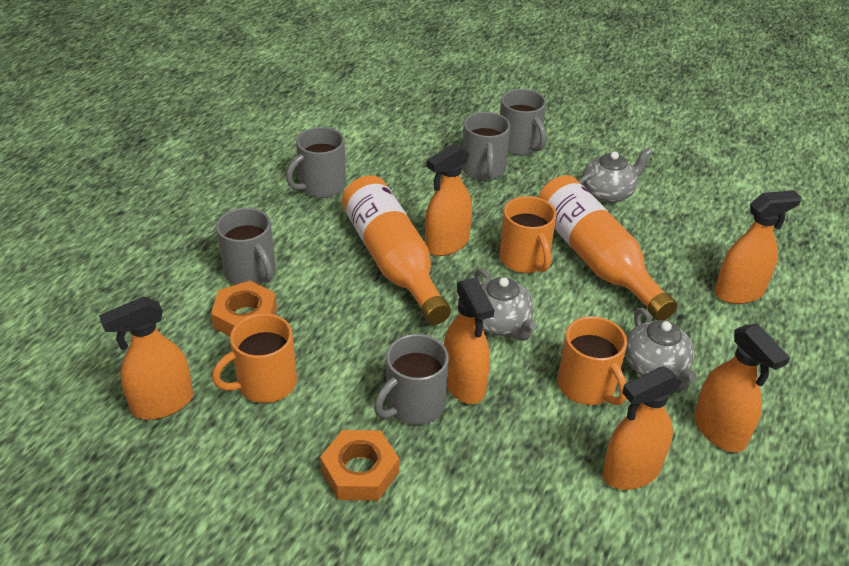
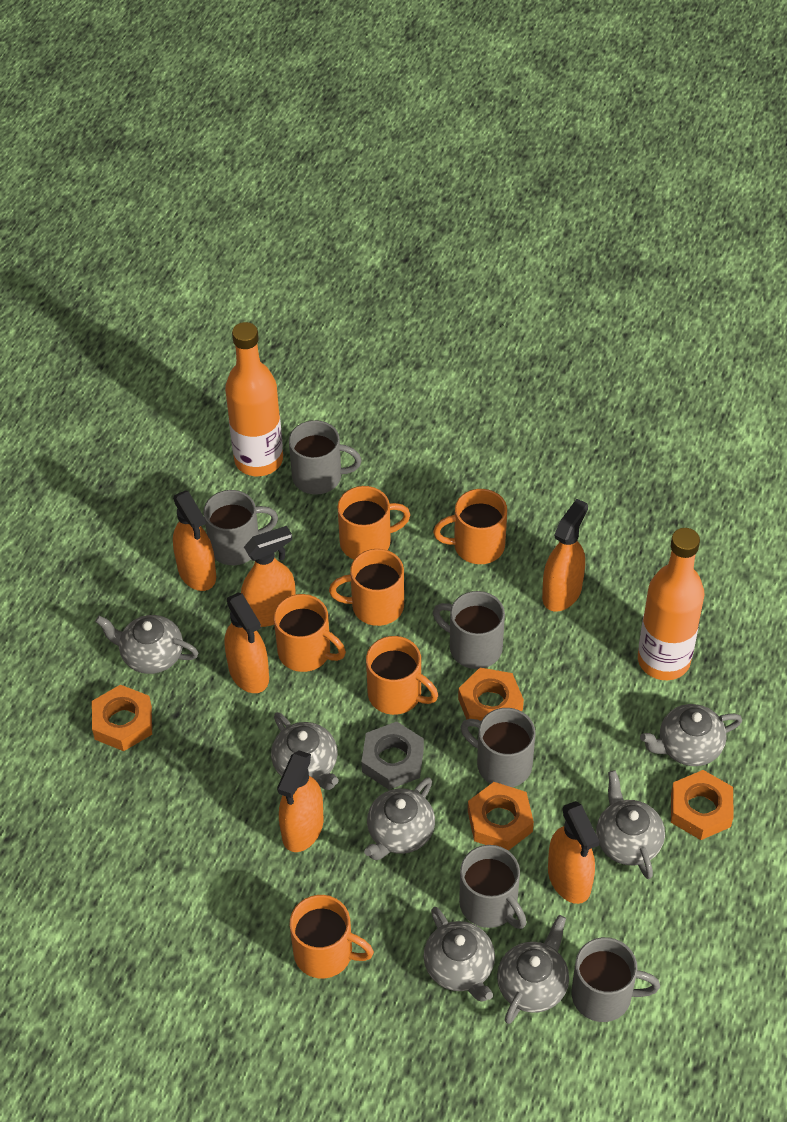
grey mug: [216,208,276,285] [286,127,346,198] [374,334,449,425] [462,112,510,181] [500,89,546,155] = 5 -> [204,490,278,565] [289,420,362,494] [433,591,505,669] [459,845,527,929] [460,708,535,787] [571,937,660,1022] = 6
grey nut: none = 0 -> [361,722,424,790] = 1
grey teapot: [474,268,537,341] [578,147,653,203] [625,308,696,390] = 3 -> [95,615,199,674] [271,712,339,790] [364,777,435,860] [424,907,495,1002] [497,915,569,1024] [596,770,665,879] [640,704,742,766] = 7
orange mug: [212,313,297,403] [499,196,557,273] [557,316,627,405] = 3 -> [274,594,346,672] [290,895,374,978] [329,549,404,626] [338,486,410,559] [366,636,438,715] [433,489,507,564] = 6
orange nut: [211,281,277,336] [320,430,399,501] = 2 -> [92,684,152,751] [458,668,524,721] [468,782,534,851] [671,770,734,840] = 4

